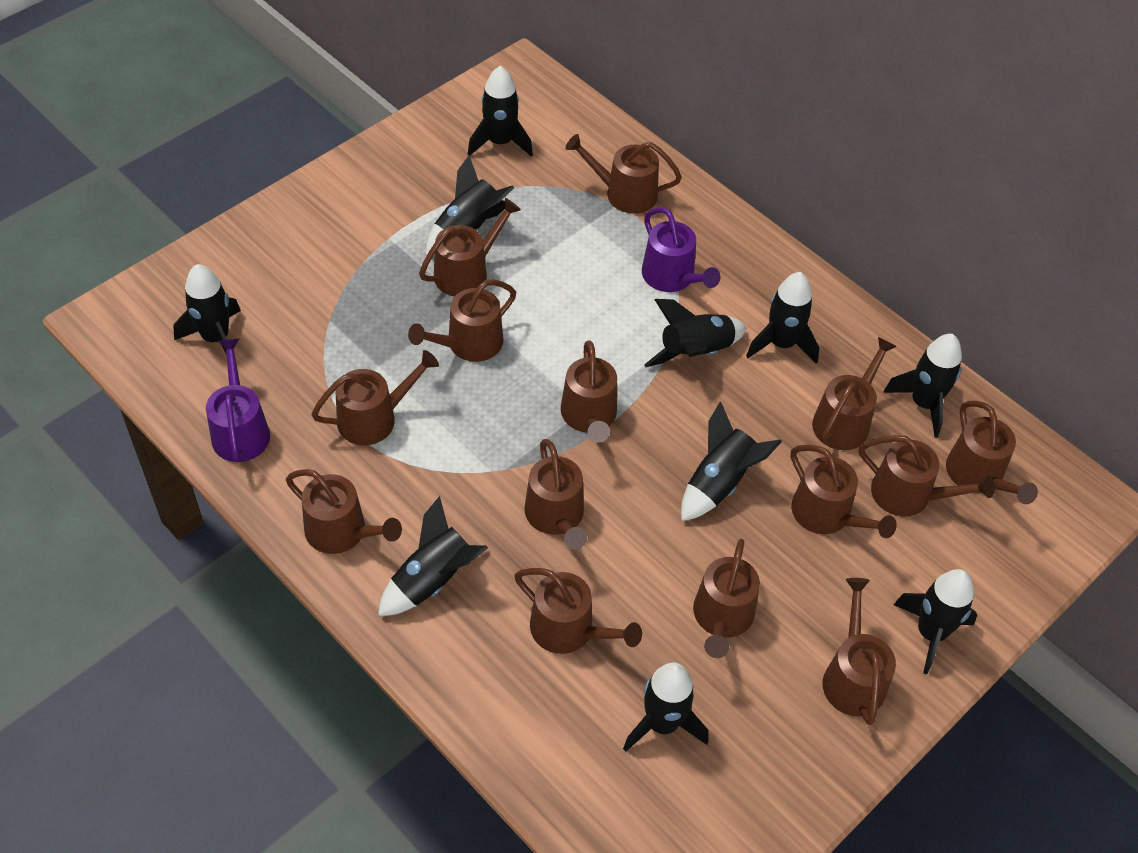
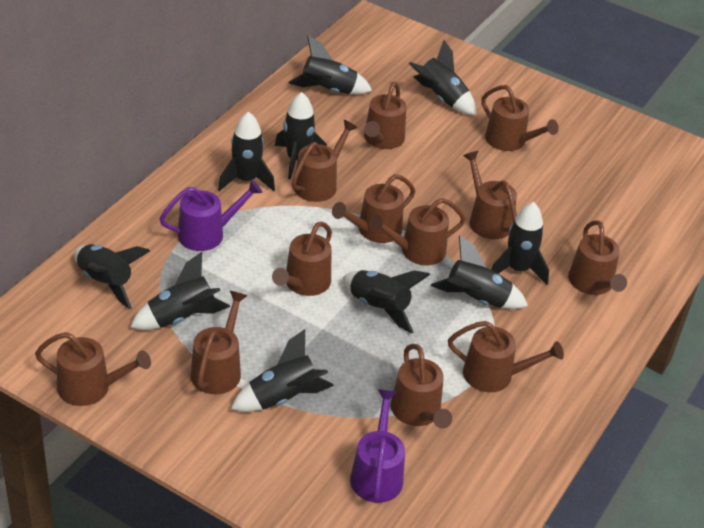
brown watering can: [286,469,402,554] [311,350,439,445] [408,279,516,362] [419,198,521,297] [514,568,642,654] [524,439,587,550] [561,340,617,443] [566,134,682,214] [693,539,760,658] [791,445,897,538] [812,337,897,450] [823,578,896,725] [859,435,995,516] [946,401,1038,504] = 14 -> [35,332,151,406] [191,291,247,394] [272,221,332,296] [292,120,358,202] [332,174,415,243] [364,81,406,149] [369,198,466,265] [391,344,452,429] [448,321,564,392] [463,151,517,239] [481,85,559,151] [568,220,627,295] = 12

